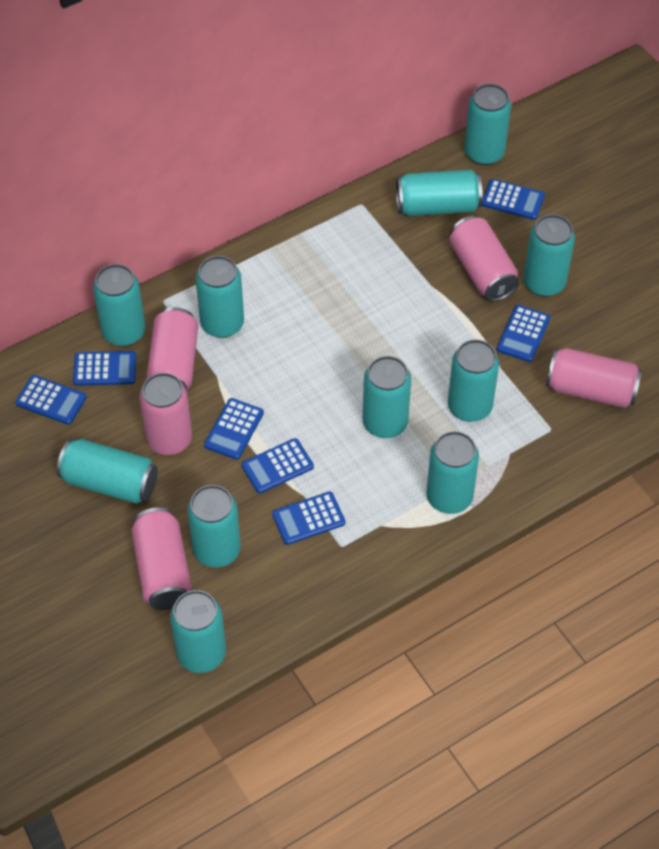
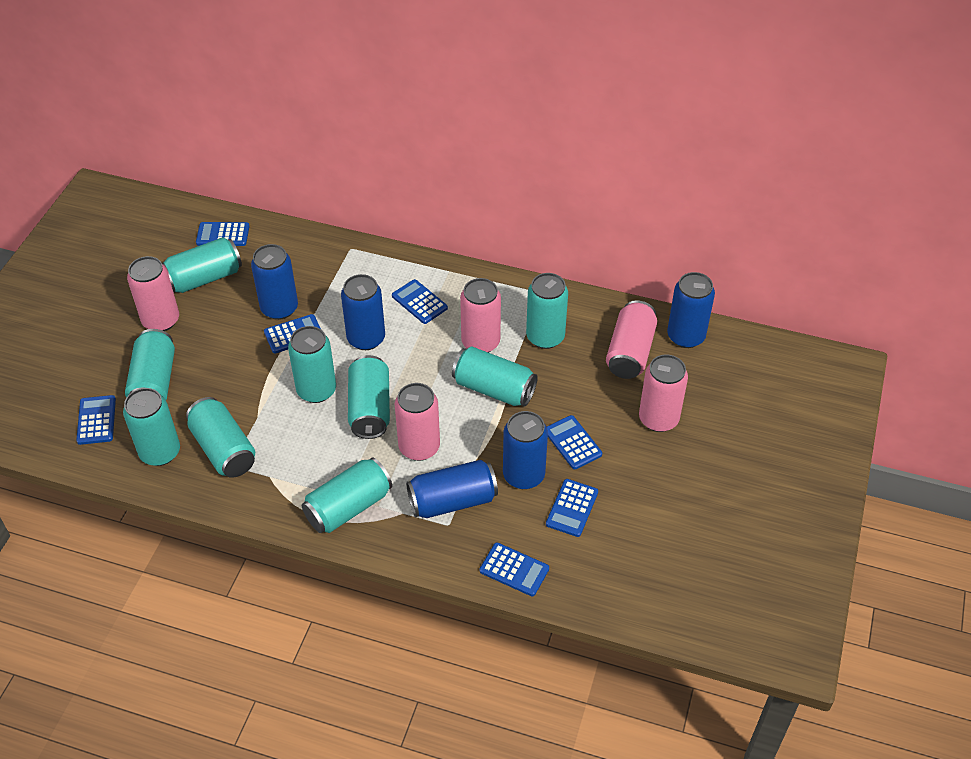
blue can: none = 0 -> [251,244,298,320] [341,274,385,350] [406,460,498,518] [503,411,548,489] [667,272,715,348] = 5
turquoise can: [57,439,158,504] [93,264,145,346] [170,590,226,673] [187,485,241,568] [196,256,244,338] [363,356,411,438] [396,169,482,216] [426,431,479,514] [448,339,499,422] [464,84,511,165] [523,214,575,297] = 11 -> [123,388,180,466] [125,329,175,400] [162,237,242,293] [186,397,255,478] [288,326,336,403] [302,457,392,533] [348,355,390,439] [452,346,538,406] [526,273,568,349] = 9

